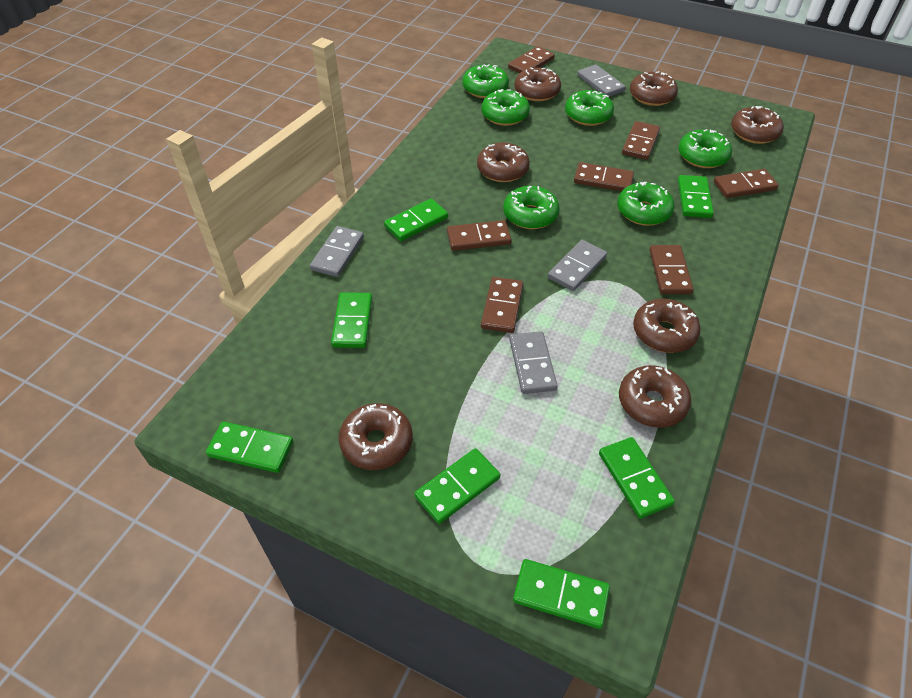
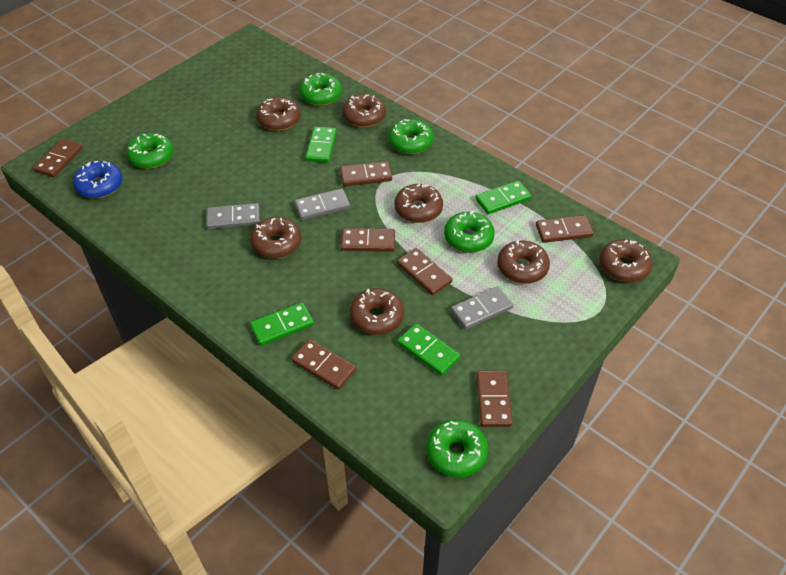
blue donut: none = 0 -> [73,161,123,198] = 1
green domino: [206,422,293,473] [331,292,372,348] [384,199,448,241] [414,448,500,524] [513,559,610,629] [599,437,675,519] [678,175,714,218] = 7 -> [250,302,314,346] [305,126,337,163] [397,324,460,376] [475,180,531,214] = 4
green donut: [463,64,509,98] [481,89,530,126] [503,186,560,229] [565,90,614,126] [617,182,675,226] [678,129,732,168] = 6 -> [126,133,174,169] [299,73,342,106] [388,119,434,154] [426,419,488,478] [444,211,495,253] = 5
grey domino: [310,226,364,277] [509,331,558,394] [548,240,607,291] [577,65,626,97] = 4 -> [206,203,260,229] [294,189,350,220] [451,286,513,330] = 3

